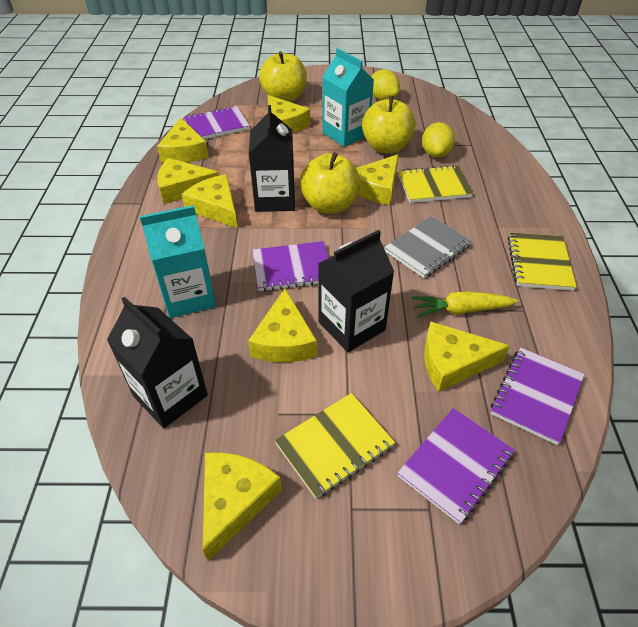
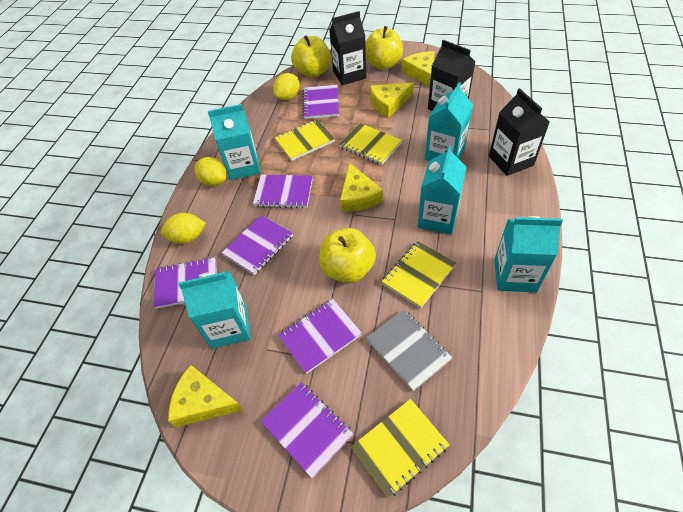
purple notebook: [184,106,250,139] [252,241,328,291] [398,408,515,525] [491,347,585,445] = 4 -> [153,257,217,309] [222,215,293,275] [253,175,313,209] [261,382,353,478] [278,299,362,374] [303,85,339,119] = 6
turquoise carton: [140,205,216,318] [322,48,374,147] = 2 -> [178,271,251,349] [208,104,261,180] [417,145,467,234] [425,82,473,161] [494,216,563,293] = 5
yellow carrot: [412,291,518,318] = 1 -> none = 0
yellow cheese: [157,117,209,163] [158,158,219,204] [182,174,237,228] [203,452,282,561] [248,289,317,362] [267,95,310,133] [356,154,399,205] [424,322,510,392] = 8 -> [168,365,243,427] [340,163,383,211] [370,83,414,118] [401,51,435,87] = 4
yellow lemon: [371,70,400,100] [422,122,455,158] = 2 -> [161,213,206,244] [194,157,226,186] [273,73,300,100] = 3
yellow notebook: [275,393,395,499] [398,165,474,203] [508,232,577,291] = 3 -> [275,119,335,161] [339,123,402,165] [351,399,450,498] [382,241,457,308] = 4

